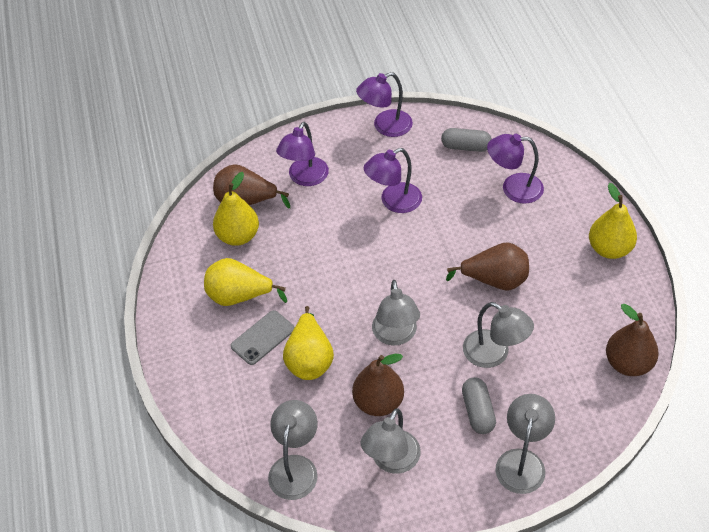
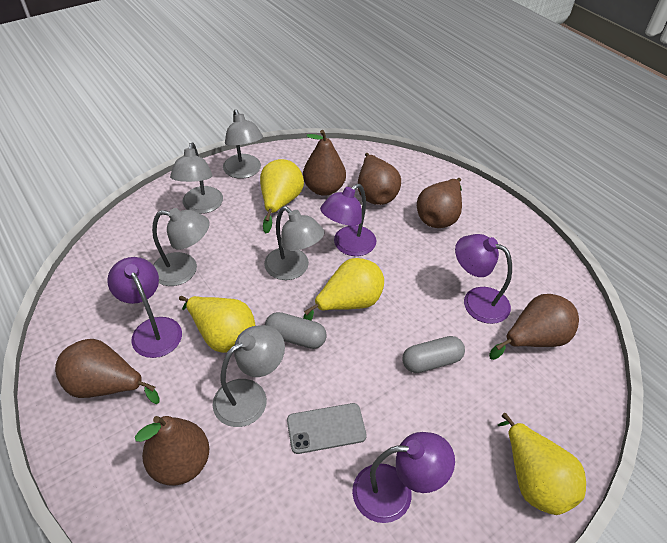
brown pear: [213,164,290,209] [352,354,404,416] [446,242,529,290] [606,304,659,376] = 4 -> [55,339,160,404] [135,416,209,486] [303,130,346,196] [358,153,401,205] [417,178,462,228] [489,294,579,360] = 6

